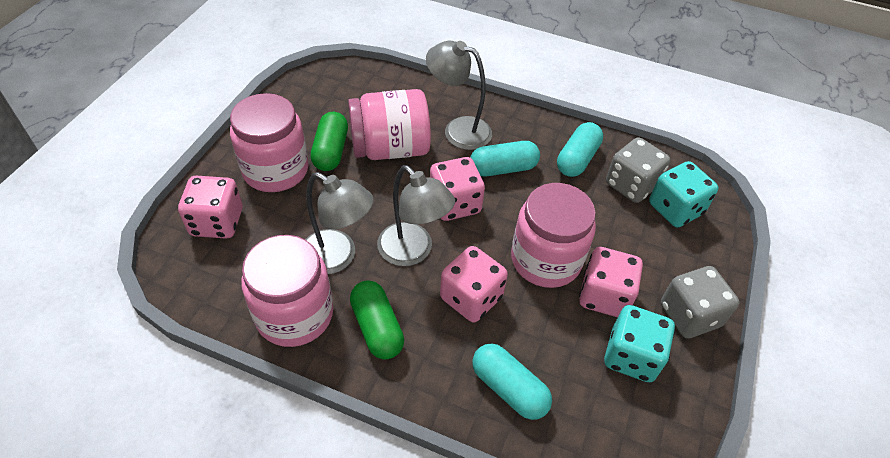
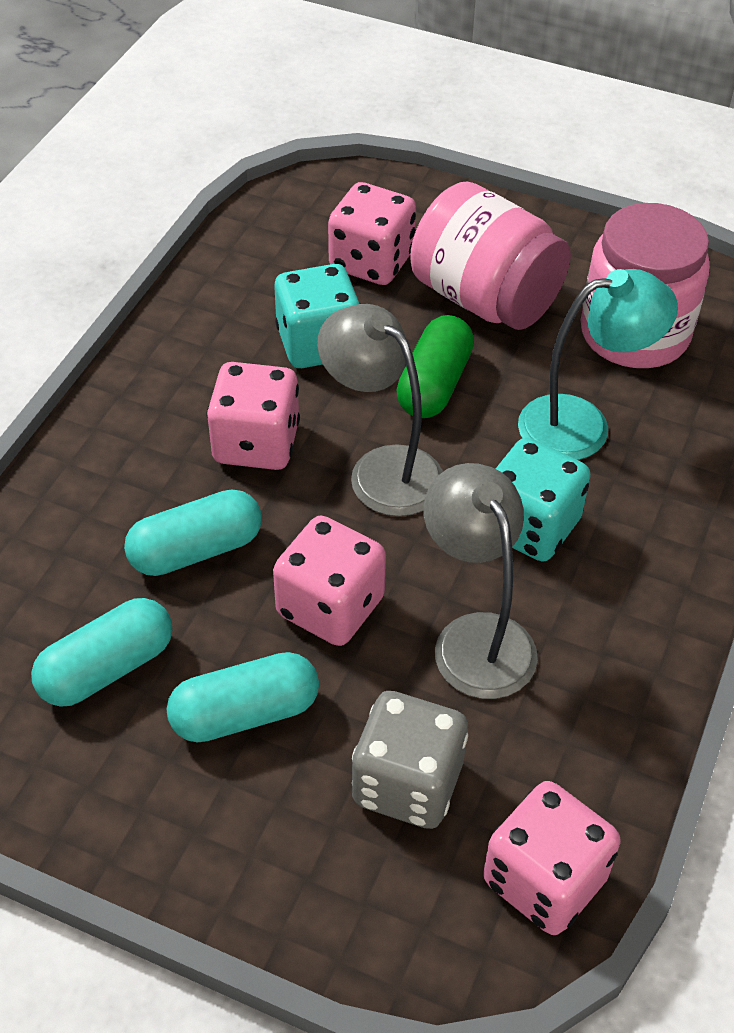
green capsule: [311,112,348,171] [350,280,404,360] = 2 -> [396,315,474,418] = 1
grey dice: [606,137,670,203] [661,266,739,339] = 2 -> [352,691,468,829] = 1
grey lamp: [305,172,374,274] [377,165,455,266] [426,41,492,150] = 3 -> [317,304,443,516] [423,463,538,699] = 2
pink jar: [230,93,309,192] [241,235,333,347] [348,89,431,160] [511,183,596,288] = 4 -> [410,181,571,330] [581,203,710,368] = 2
turquoise lamp: none = 0 -> [518,269,678,460] = 1

